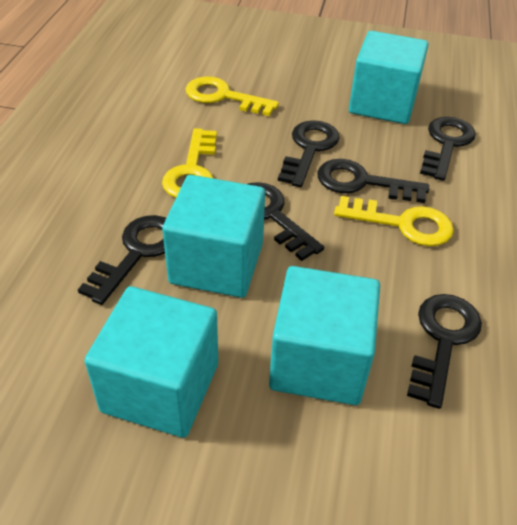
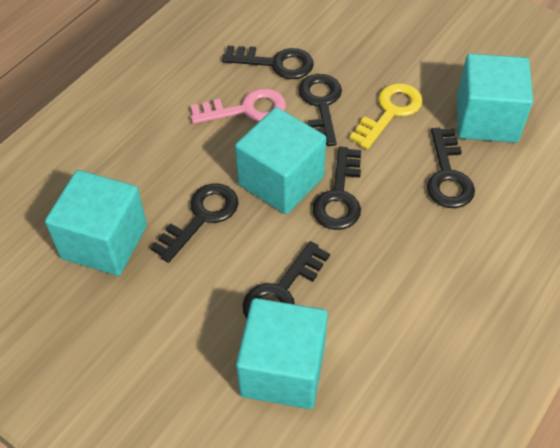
pink key: none = 0 -> [191,88,286,124] = 1
yellow key: [162,128,217,198] [186,77,279,116] [334,196,454,246] = 3 -> [350,83,423,149] = 1

